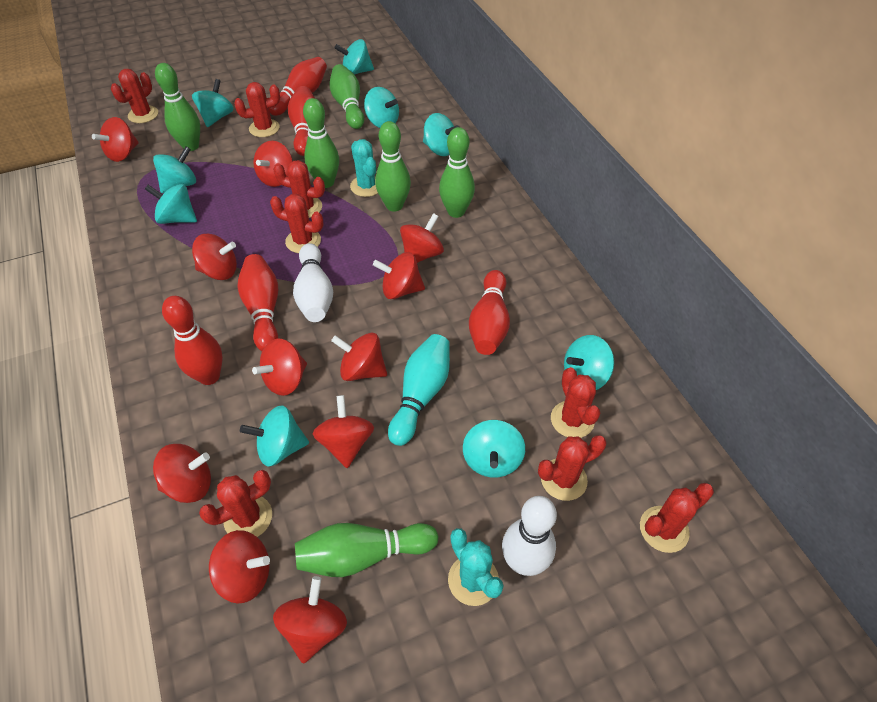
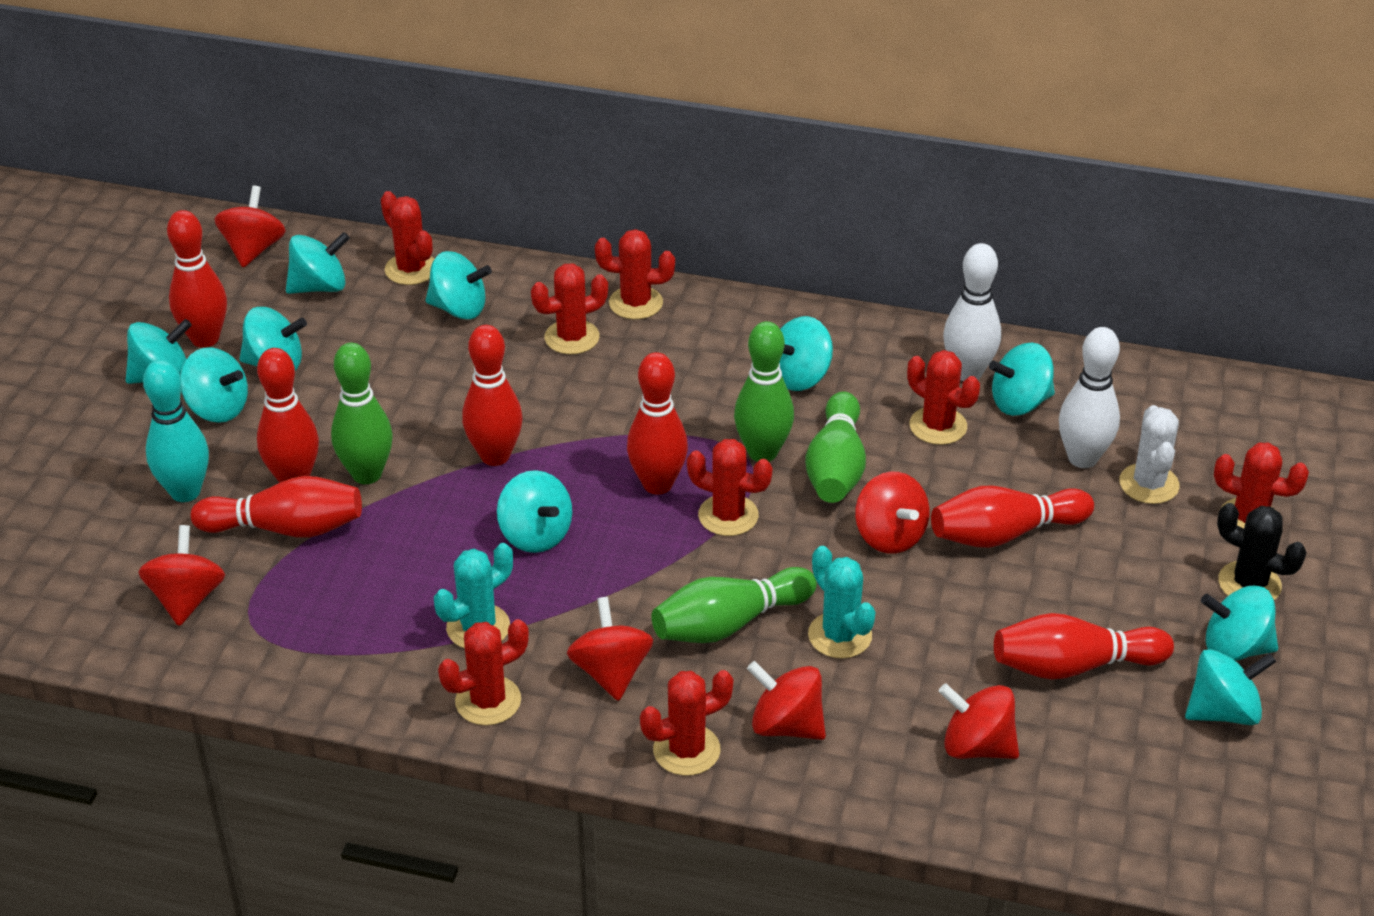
black cactus: none = 0 -> [1217,503,1307,600] = 1
green bowling pin: [155,63,200,151] [295,523,438,577] [303,98,339,188] [329,64,364,129] [375,121,411,212] [439,127,475,218] = 6 -> [331,343,393,484] [652,567,817,643] [734,321,794,462] [805,391,866,503] = 4
red bowling pin: [162,296,223,385] [238,254,278,351] [269,57,327,116] [288,86,315,156] [469,270,510,355] = 5 -> [167,210,227,348] [191,476,362,538] [257,348,319,483] [462,325,522,466] [627,352,688,495] [931,486,1094,548] [994,613,1174,680] = 7
red spinning top: [92,117,139,162] [153,444,211,503] [192,234,237,280] [209,530,270,604] [252,339,307,396] [253,141,293,187] [273,576,347,664] [313,395,374,468] [331,333,387,381] [373,252,425,299] [400,213,444,263] = 11 -> [138,525,225,626] [214,186,286,267] [567,597,653,701] [747,661,826,740] [855,472,930,554] [939,683,1019,759] = 6
turquoise spinning top: [145,184,197,224] [153,146,196,193] [192,79,234,127] [240,406,309,467] [334,39,374,75] [364,87,399,128] [423,113,459,156] [463,420,525,478] [564,335,614,390] = 9 -> [126,319,192,384] [180,347,248,423] [240,307,307,371] [286,232,350,294] [425,251,492,319] [497,470,572,553] [779,316,833,391] [989,343,1055,416] [1185,649,1276,725] [1201,586,1278,661] = 10
white cactus: none = 0 -> [1119,405,1180,504] = 1

